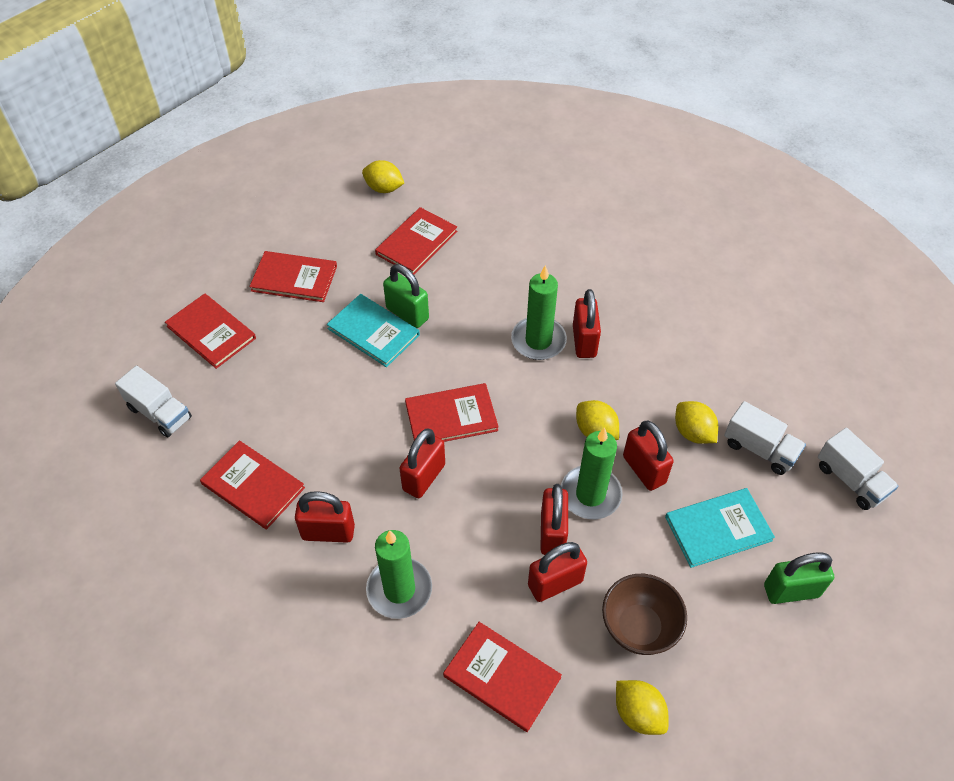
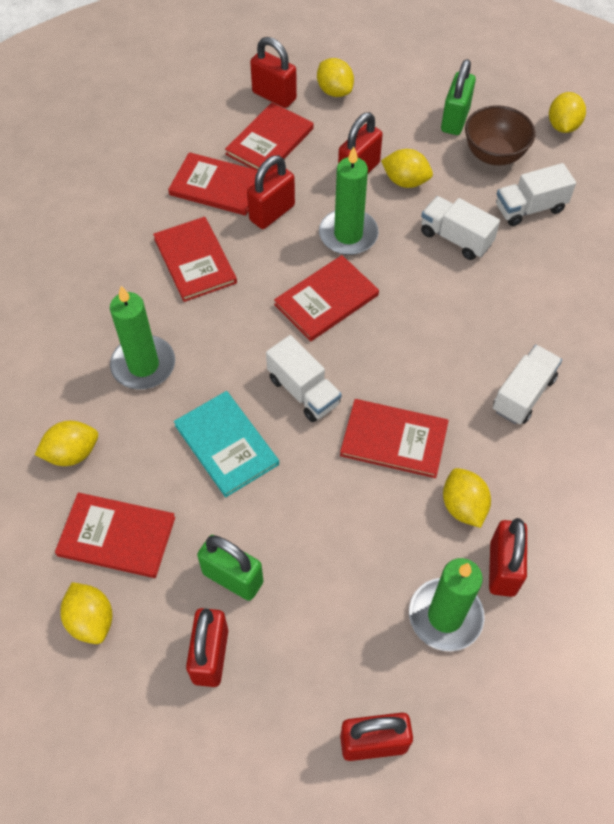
turquoise book: [327,294,420,367] [665,488,775,568] = 2 -> [174,391,279,498] = 1
white truck: [115,366,192,438] [724,401,806,475] [818,428,899,510] = 3 -> [266,335,342,422] [421,196,500,260] [493,345,562,424] [496,163,576,226] = 4
yellow lemon: [362,160,404,193] [576,400,619,440] [616,680,669,735] [675,401,718,444] = 4 -> [35,421,98,466] [60,582,112,644] [317,58,354,97] [381,149,433,188] [443,468,491,528] [549,92,586,133] = 6

